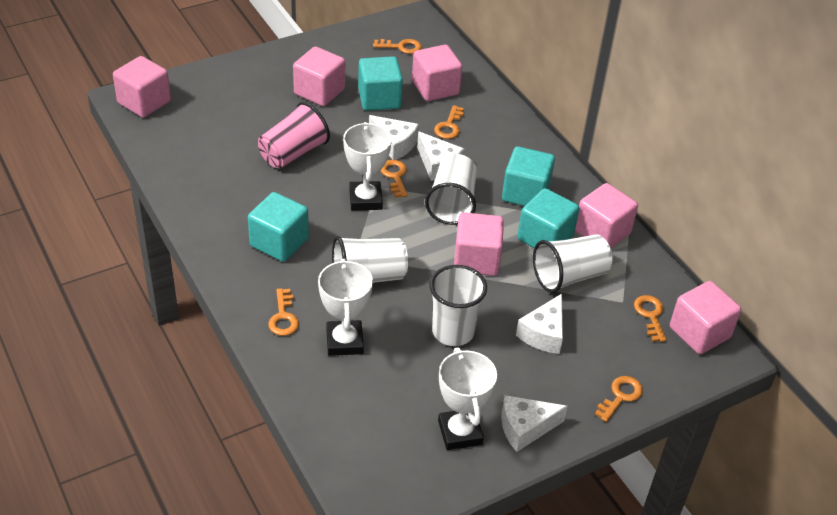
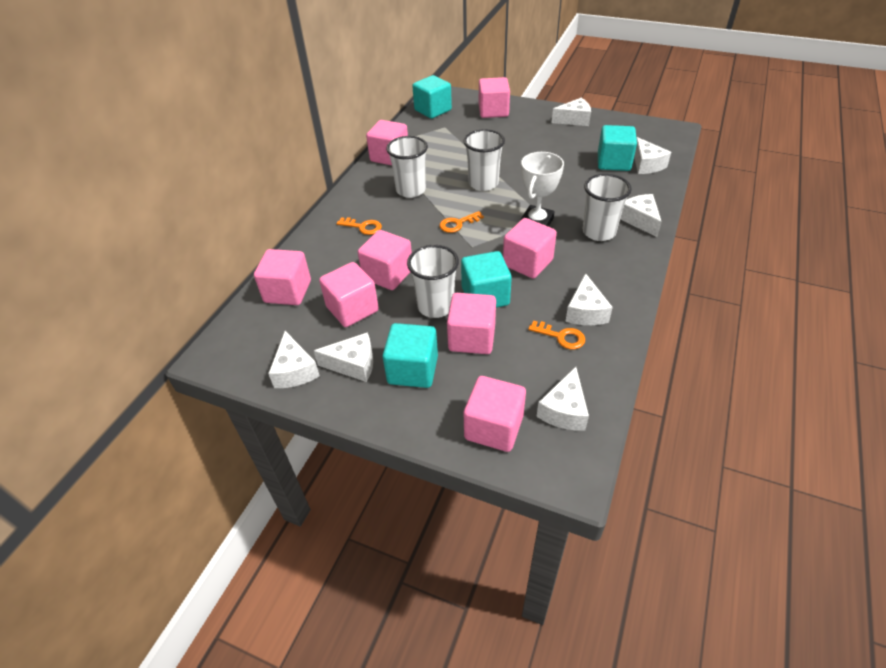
orange key: [268,288,299,336] [373,39,422,54] [380,160,407,197] [434,105,464,139] [595,376,643,422] [634,295,667,342] = 6 -> [336,217,382,235] [439,211,484,233] [528,320,585,349] = 3
pink cube: [113,56,171,118] [293,46,345,106] [412,45,462,101] [454,212,504,276] [575,183,638,248] [670,281,741,354] = 6 -> [254,249,311,305] [319,262,379,327] [358,230,412,290] [366,120,408,166] [447,293,496,354] [464,376,526,452] [479,77,510,118] [503,218,557,279] = 8
pink cup: [258,102,330,169] = 1 -> none = 0
white cheese: [369,115,419,160] [417,131,464,181] [501,395,568,452] [516,294,563,354] = 4 -> [268,331,320,388] [314,332,373,382] [536,367,589,430] [552,98,591,126] [565,273,613,325] [620,194,662,237] [634,137,671,174] = 7
white trophy: [318,259,373,356] [343,122,392,211] [438,348,497,450] = 3 -> [520,152,564,227] = 1

